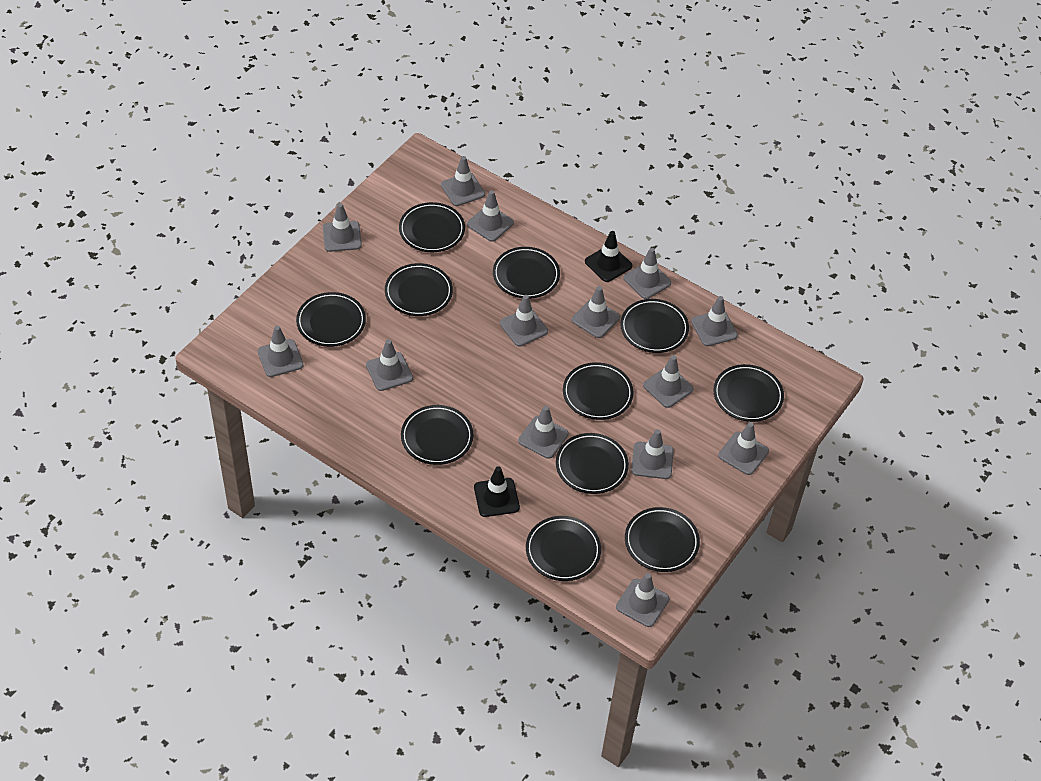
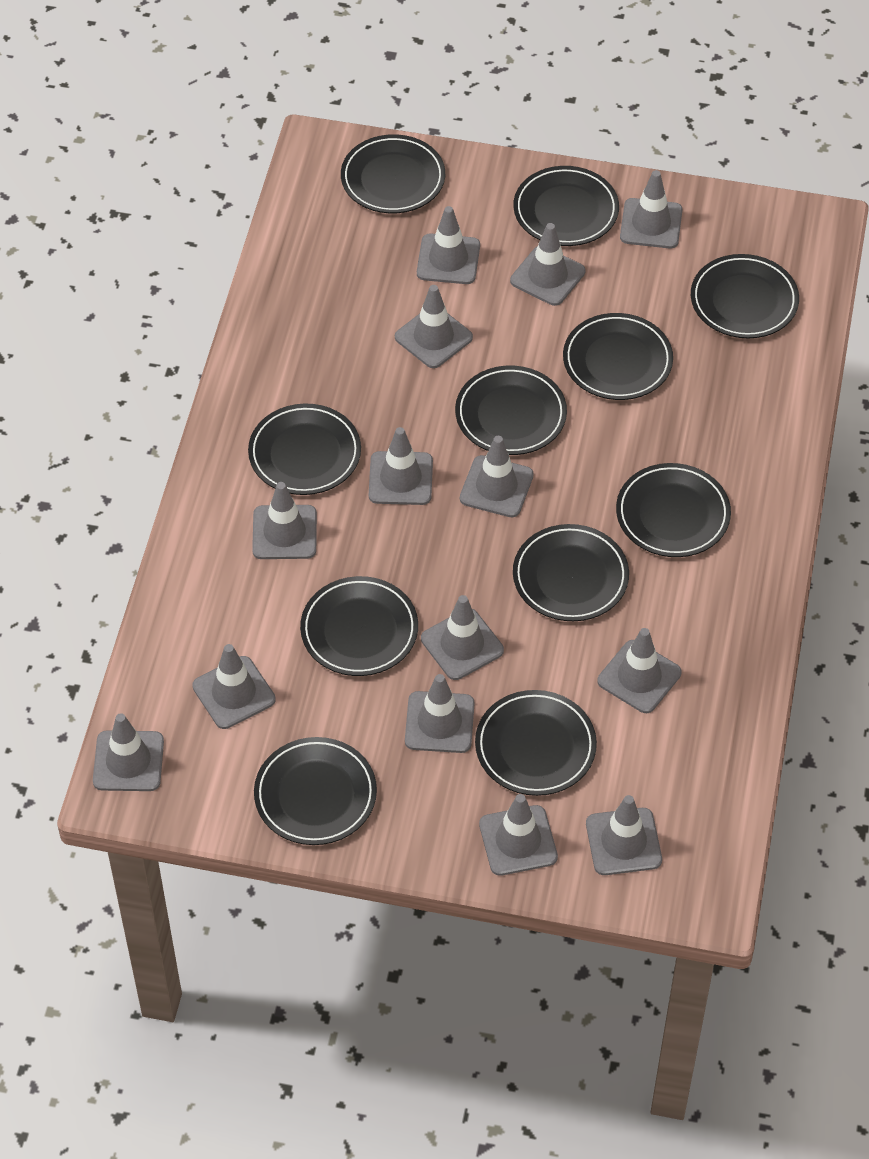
black traffic cone: [474,466,520,517] [585,231,632,282] = 2 -> none = 0

